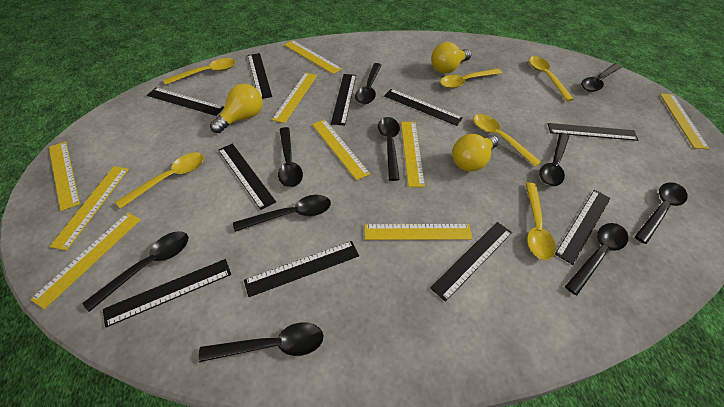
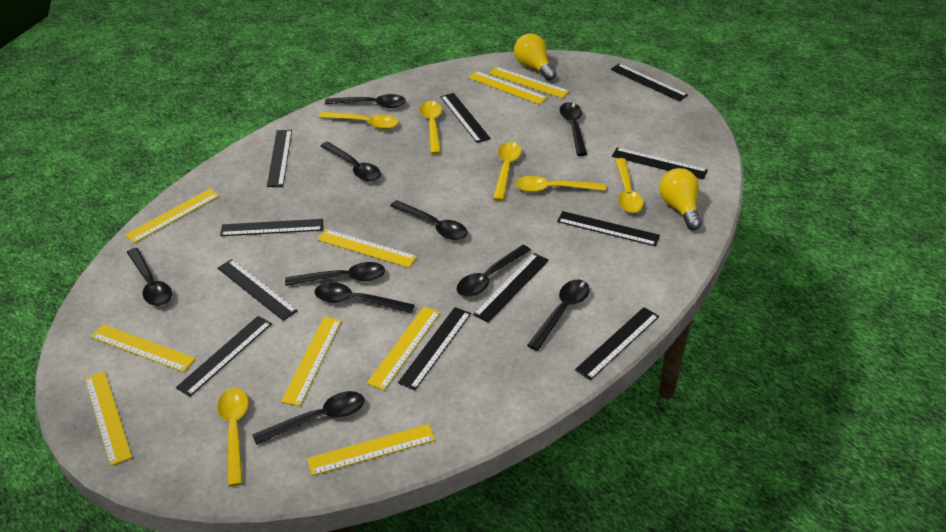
black ruler: [103,259,231,328] [147,88,224,116] [218,144,276,210] [244,241,359,297] [248,53,272,99] [331,74,356,126] [384,89,463,126] [430,222,512,302] [548,123,638,141] [555,190,611,265] = 10 -> [176,316,272,397] [217,259,298,321] [220,219,323,236] [267,130,292,187] [398,307,471,390] [441,93,491,143] [473,253,549,323] [557,211,660,246] [575,307,659,380] [611,63,688,101] [612,148,708,179] = 11
yellow light bulb: [210,84,263,133] [431,42,471,74] [452,134,499,171] = 3 -> [514,33,556,81] [659,168,702,230] = 2

